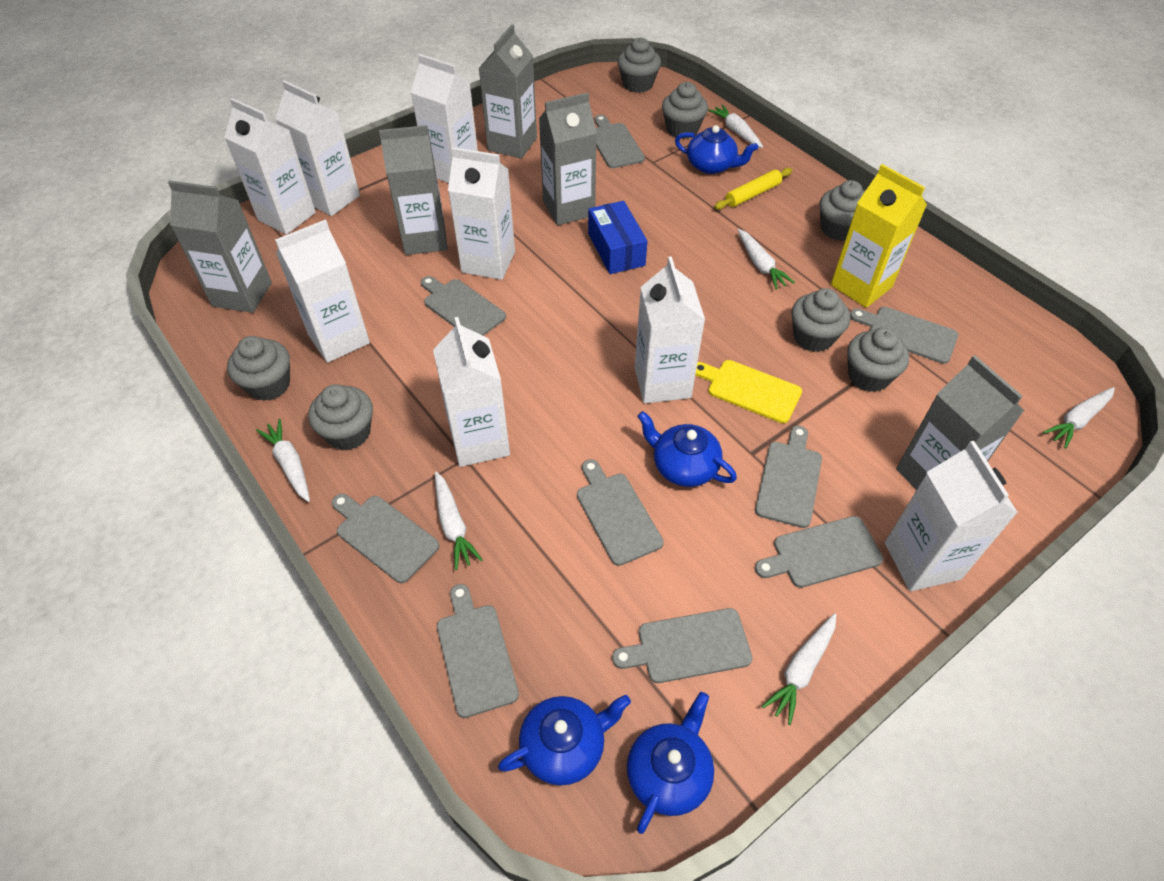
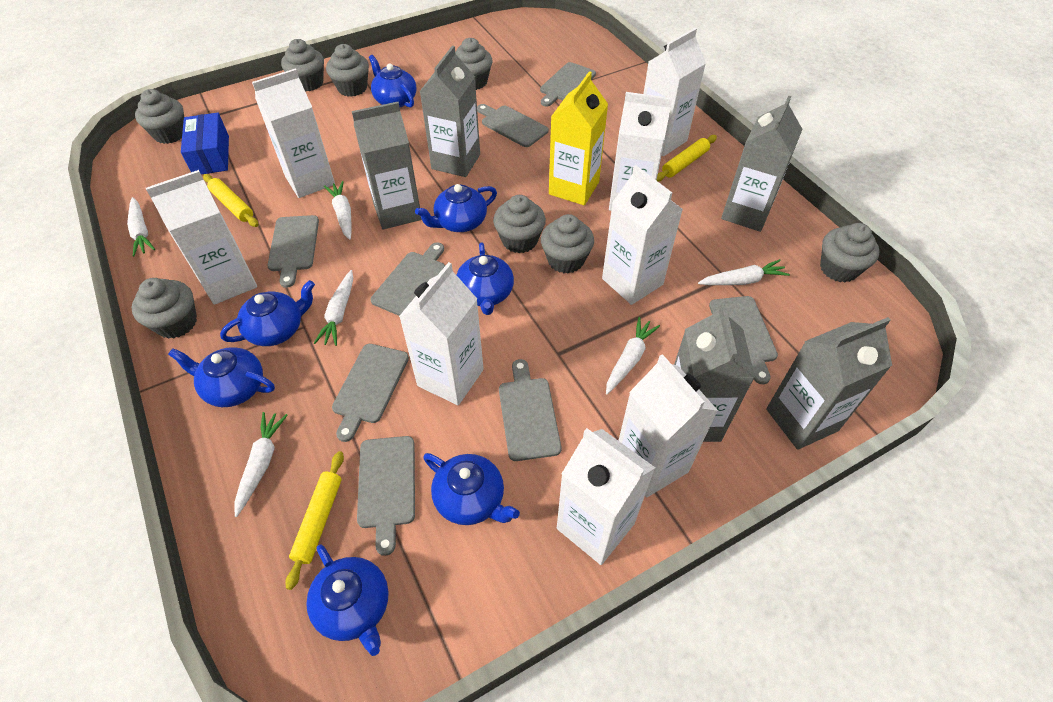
blue teapot: [498,695,631,786] [627,692,714,834] [637,411,737,487] [675,125,758,174] = 4 -> [168,347,275,407] [220,280,315,346] [306,544,389,656] [369,55,416,108] [415,184,497,232] [423,453,520,525] [457,243,514,315] = 7
grey cupcake: [227,336,290,401] [308,384,373,451] [618,38,661,93] [662,82,708,139] [791,288,850,352] [820,180,865,241] [847,327,909,392] = 7 -> [131,278,197,339] [135,89,184,144] [281,39,324,91] [326,44,369,97] [455,38,492,90] [493,195,546,253] [541,214,594,274] [820,223,880,282] = 8
grey cutting board: [331,494,439,583] [421,276,506,336] [437,584,519,718] [577,459,664,566] [595,115,645,168] [612,608,752,683] [755,425,822,528] [755,516,883,588] [850,307,958,364] = 9 -> [267,215,319,288] [332,344,409,442] [357,436,415,556] [370,242,445,316] [477,104,549,147] [499,359,562,461] [540,62,596,107] [709,296,778,384] = 8
yellow cutting board: [695,360,802,423] = 1 -> none = 0
yellow rolling pin: [714,168,792,210] = 1 -> [203,174,258,227] [285,451,344,590] [656,135,717,181] = 3

